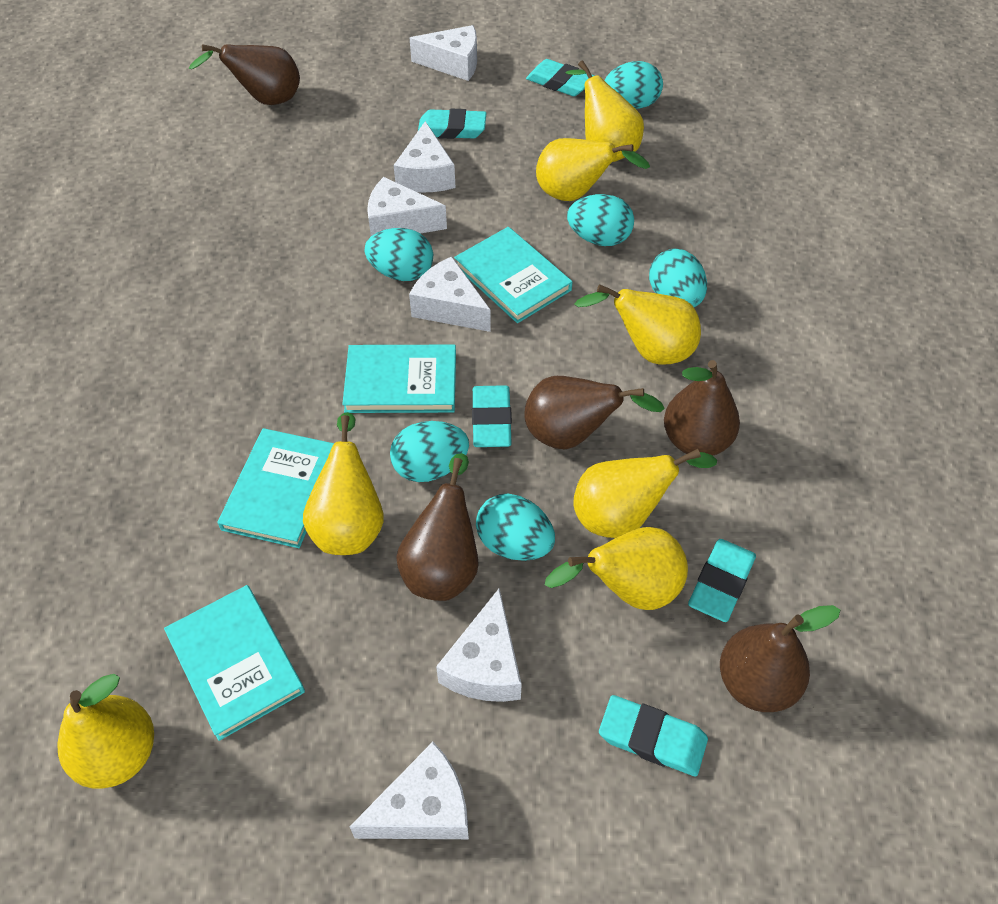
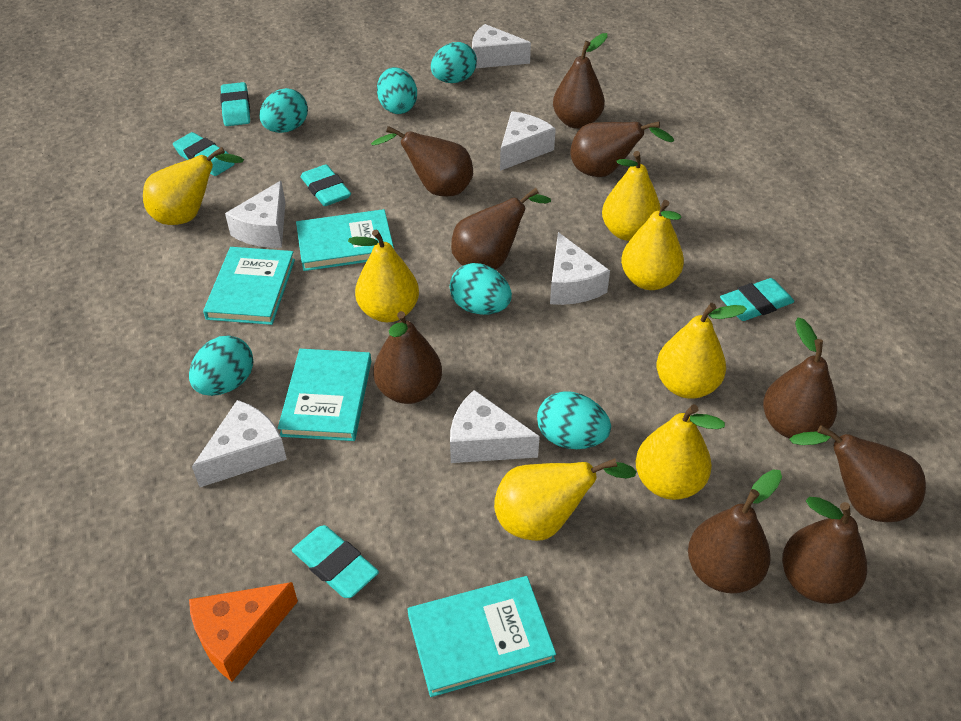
brown pear: [189,44,300,105] [396,453,479,601] [524,376,665,450] [664,360,740,455] [720,605,840,712] = 5 -> [371,126,473,196] [373,311,442,404] [451,188,551,270] [553,33,608,129] [570,121,675,177] [688,470,782,593] [763,318,837,439] [782,497,867,604] [789,425,926,522] = 9
orange cheese: none = 0 -> [189,582,298,682] = 1

